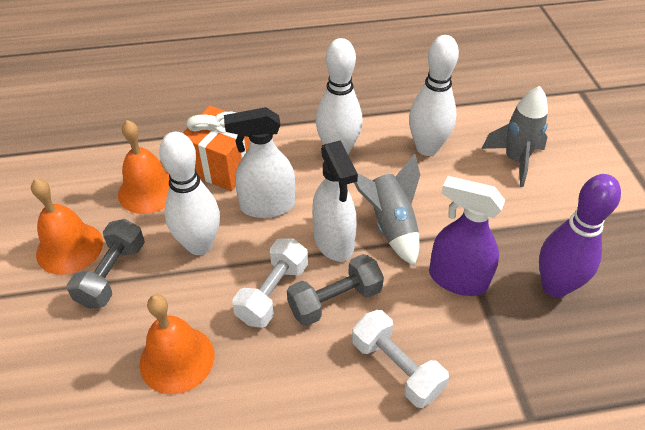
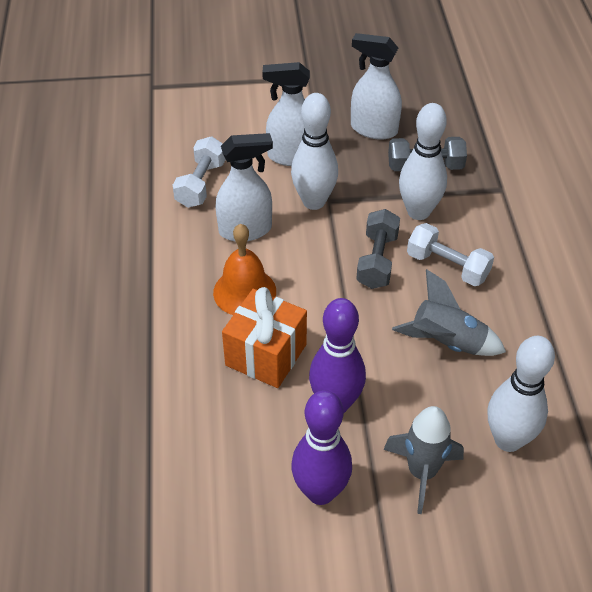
orange bell: [31,178,103,275] [118,120,170,214] [140,294,215,394] = 3 -> [213,224,276,315] = 1
purple bowling pin: [539,174,621,298] = 1 -> [291,390,352,505] [309,298,366,413] = 2
purple spray bottle: [429,176,505,296] = 1 -> none = 0
white spray bottle: [224,107,295,218] [312,140,358,262] = 2 -> [216,133,273,242] [262,62,310,166] [351,33,402,140] = 3

